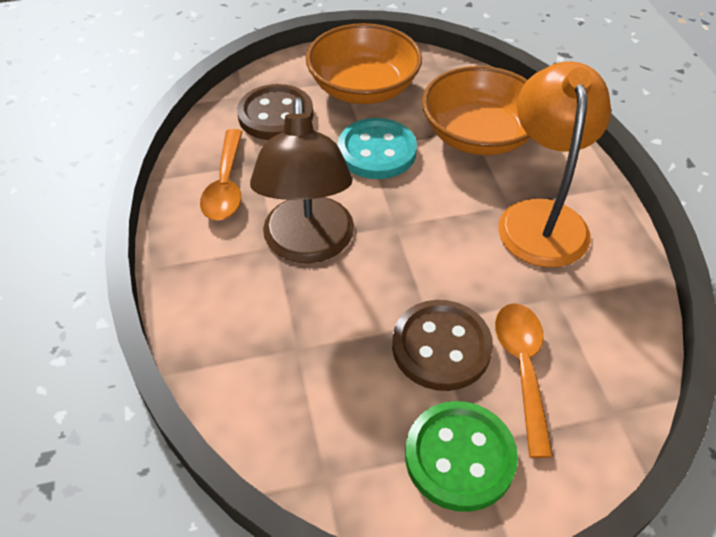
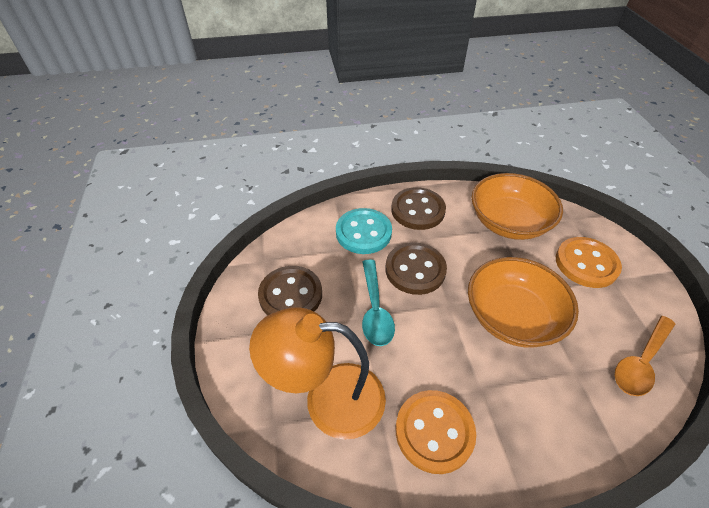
brown button: [237,84,313,140] [392,300,493,391] = 2 -> [258,266,322,315] [386,242,447,295] [391,187,446,230] = 3
brown lamp: [250,97,354,263] = 1 -> none = 0
green button: [405,401,518,512] = 1 -> none = 0
orange button: none = 0 -> [396,390,476,474] [556,237,622,288] = 2
orange spoon: [200,129,243,221] [495,303,553,458] = 2 -> [615,316,675,396] = 1
turquoise spoon: none = 0 -> [362,259,395,346] = 1

